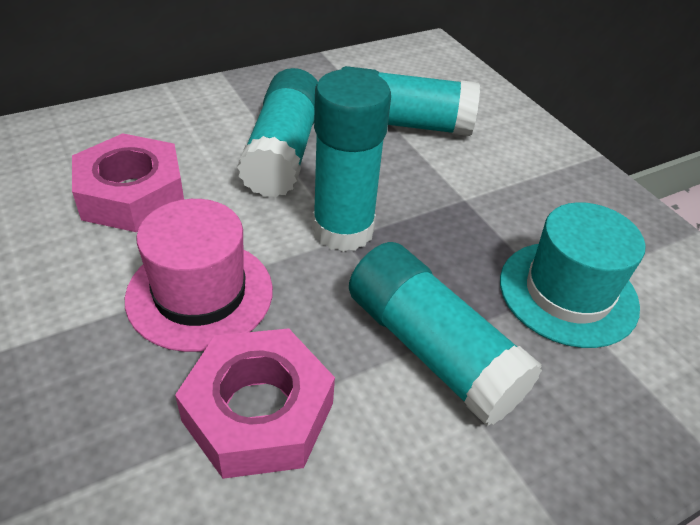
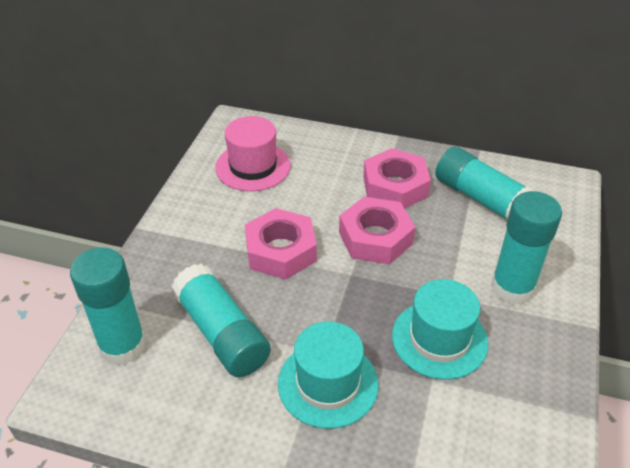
pink nut: [72,133,184,232] [175,328,335,479] = 2 -> [245,208,317,280] [339,197,415,264] [363,148,431,208] = 3
turquoise hat: [500,202,645,348] = 1 -> [278,321,379,429] [392,279,488,380] = 2

